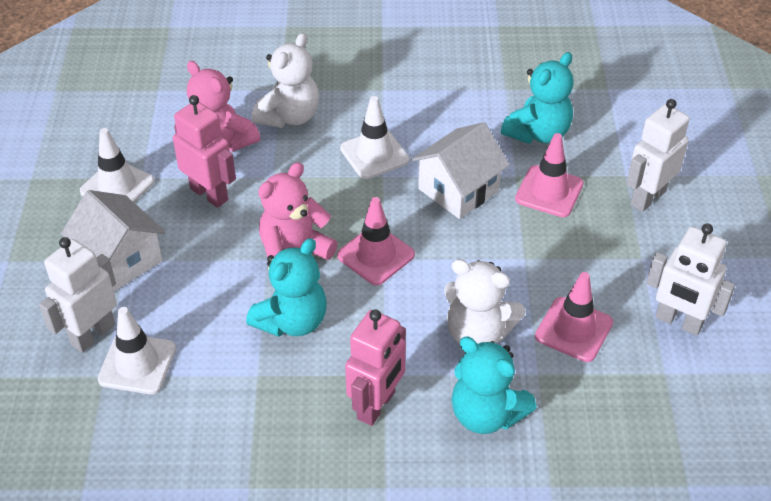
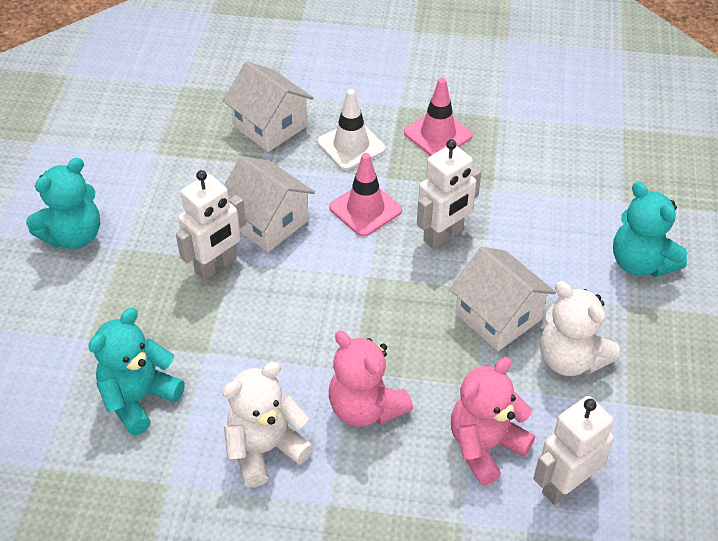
pink robot: [173,95,236,208] [345,309,406,426] = 2 -> none = 0
pink traffic cone: [337,197,415,285] [515,133,584,217] [535,272,613,362] = 3 -> [329,153,402,237] [404,78,473,156] = 2
white house: [61,190,166,292] [411,122,510,219] = 2 -> [223,61,314,152] [224,156,315,252] [450,247,556,351] = 3
white traffic cone: [80,128,154,202] [98,307,176,394] [340,96,409,179] = 3 -> [317,89,386,170] = 1

